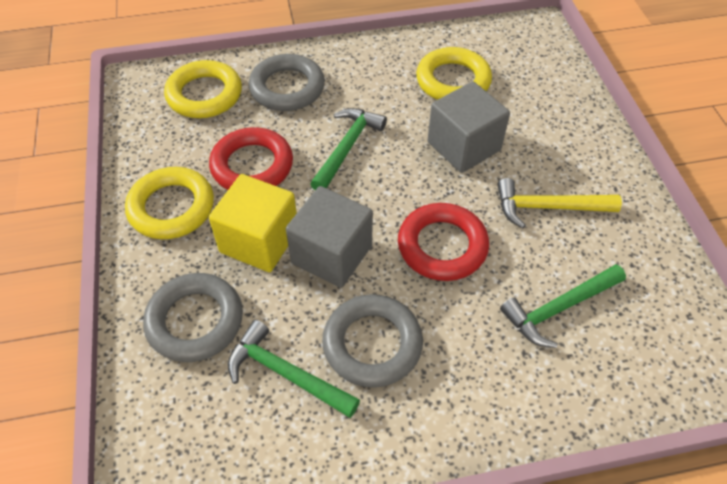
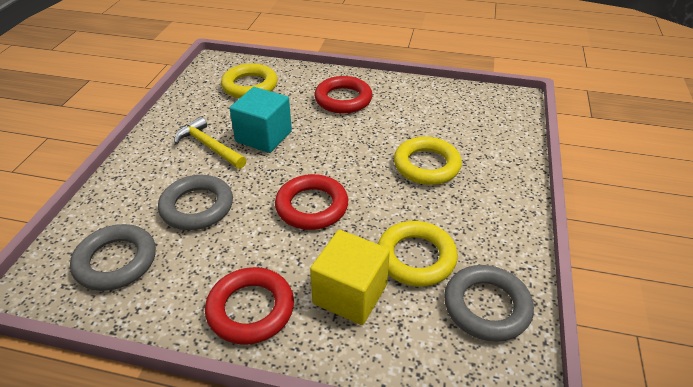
green hammer: [228,320,360,418] [310,108,387,190] [500,264,626,348] = 3 -> none = 0
grey cube: [286,186,373,288] [427,81,510,173] = 2 -> none = 0
red ring: [209,127,293,190] [398,203,489,281] = 2 -> [205,267,294,345] [275,174,348,230] [314,76,372,114] = 3
turquoise cube: none = 0 -> [229,87,292,153] = 1

